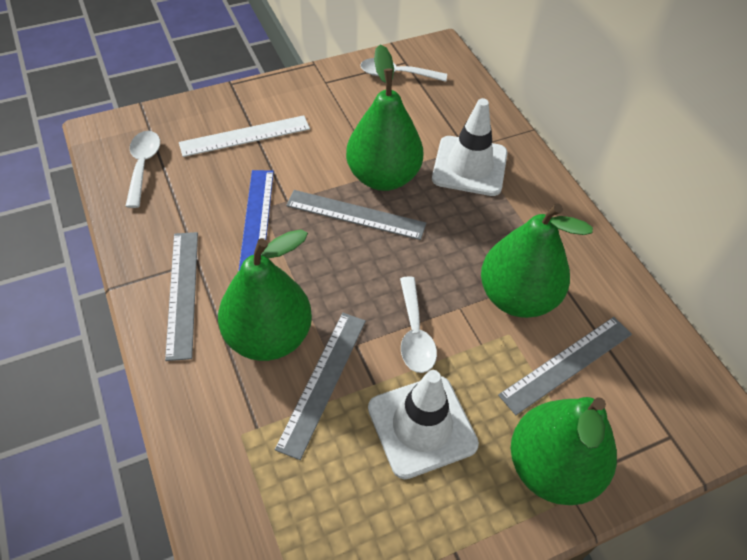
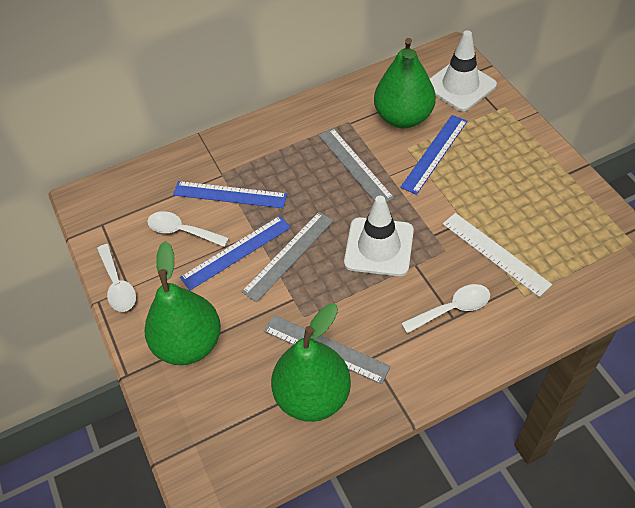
blue ruler: [238,170,274,272] = 1 -> [173,181,287,208] [180,216,291,290] [400,115,467,195] = 3
green pear: [218,229,312,361] [346,44,424,191] [481,203,593,318] [511,397,617,505] = 4 -> [145,241,221,365] [271,304,351,422] [374,38,436,128] = 3
grey ruler: [165,232,198,361] [274,313,366,460] [286,190,426,240] [498,317,632,415] = 4 -> [242,212,334,302] [264,315,391,384] [318,128,394,202] = 3

